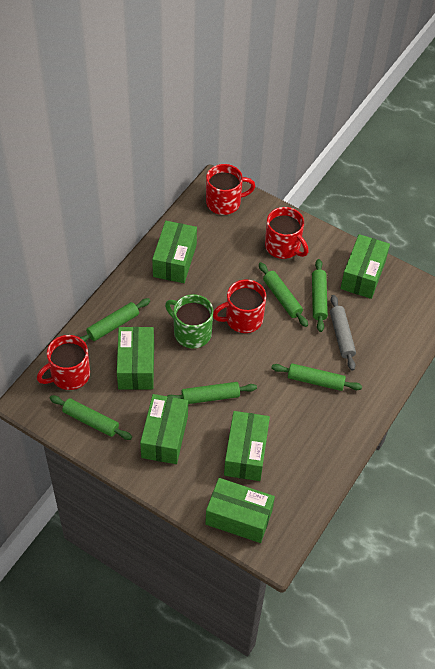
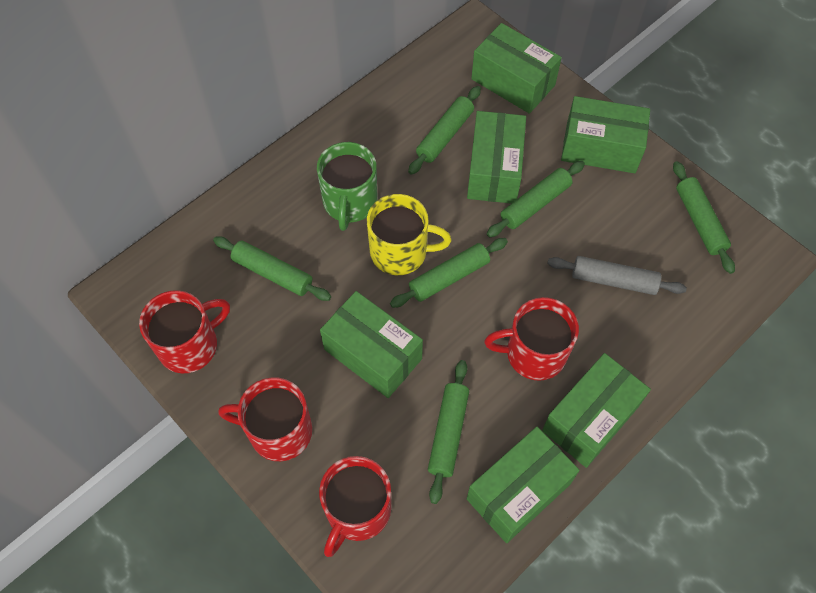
yellow mug: none = 0 -> [367,194,451,275] = 1

